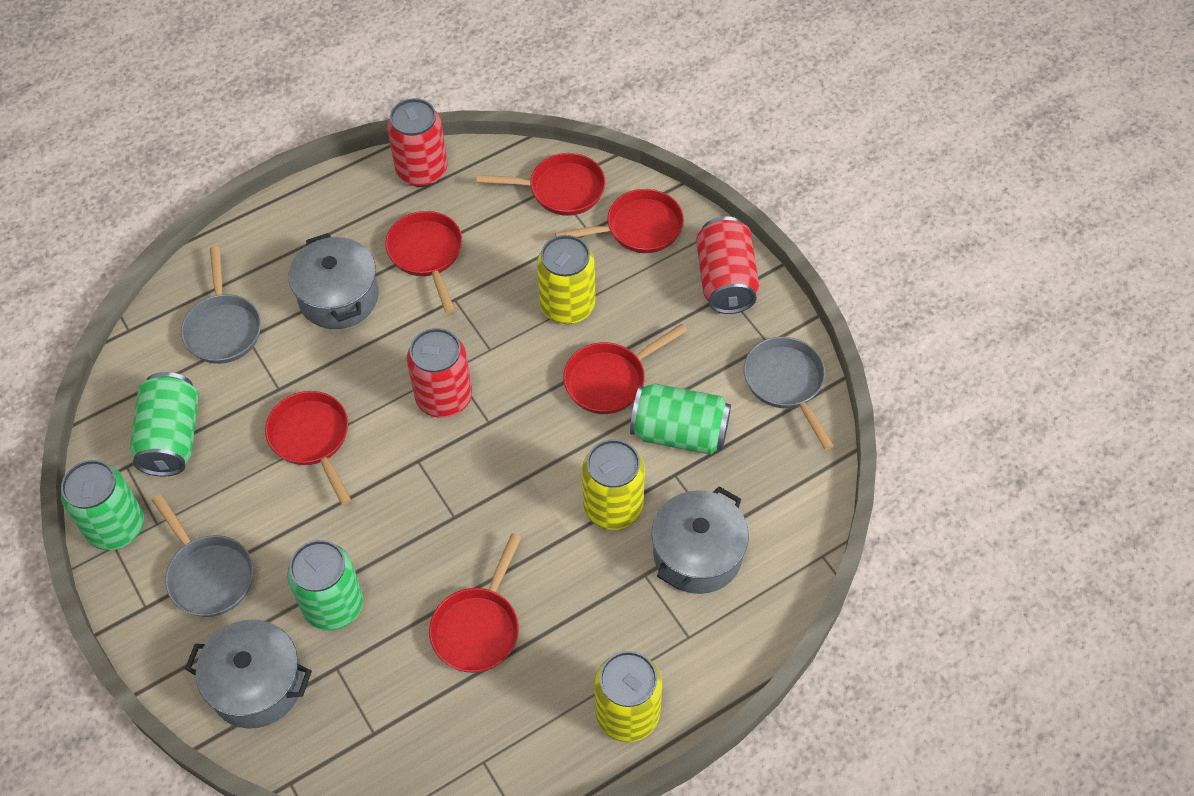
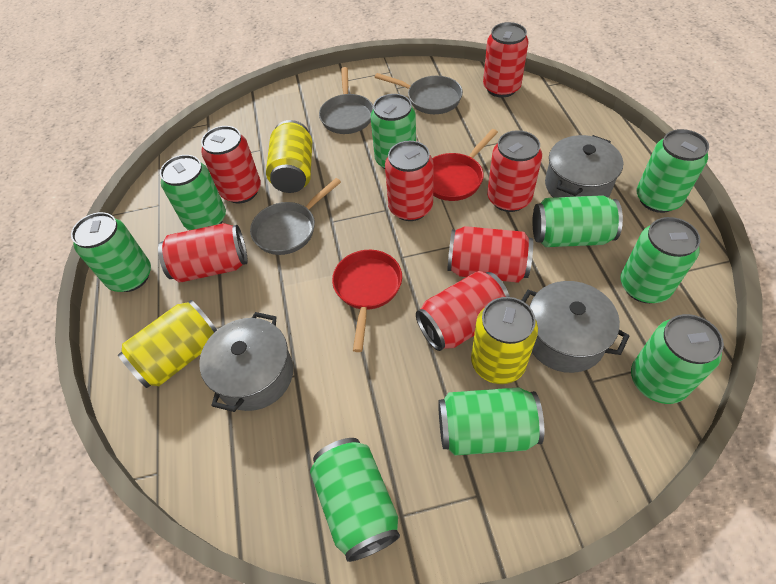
green can: [61,460,144,550] [130,372,199,476] [287,540,363,631] [630,384,731,455] = 4 -> [71,212,151,292] [160,155,226,230] [310,438,400,562] [370,94,416,169] [438,388,544,455] [533,195,623,247] [620,217,701,303] [631,314,724,404] [637,129,709,213] = 9
red can: [387,98,447,187] [407,328,472,418] [696,216,759,314] = 3 -> [158,223,248,283] [201,126,261,203] [385,141,434,221] [416,271,510,351] [448,226,533,283] [483,22,529,98] [487,130,542,212] = 7
red pan: [265,391,351,505] [385,211,462,314] [429,533,522,673] [477,153,606,216] [555,189,684,253] [563,324,687,414] = 6 -> [332,250,402,352] [432,129,498,201] = 2

